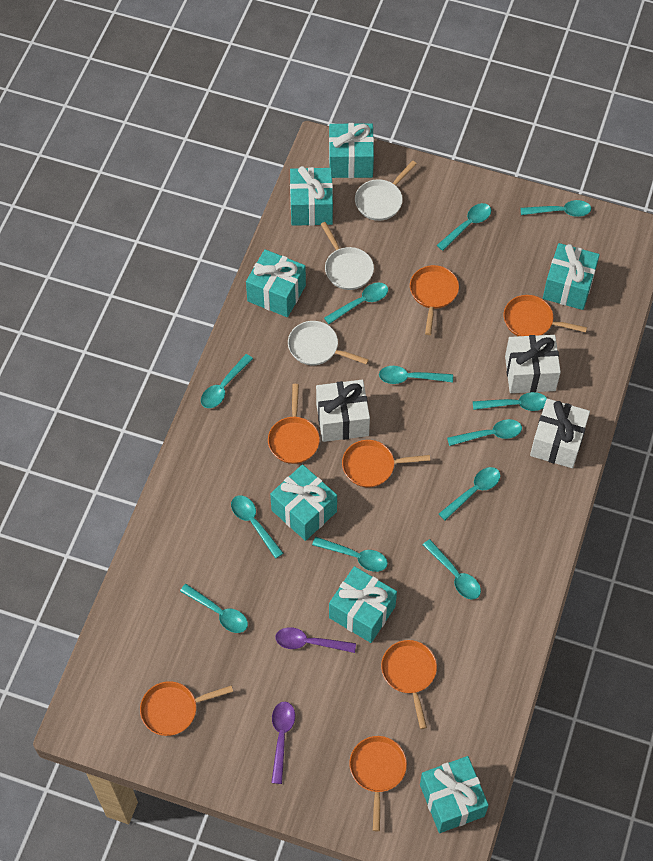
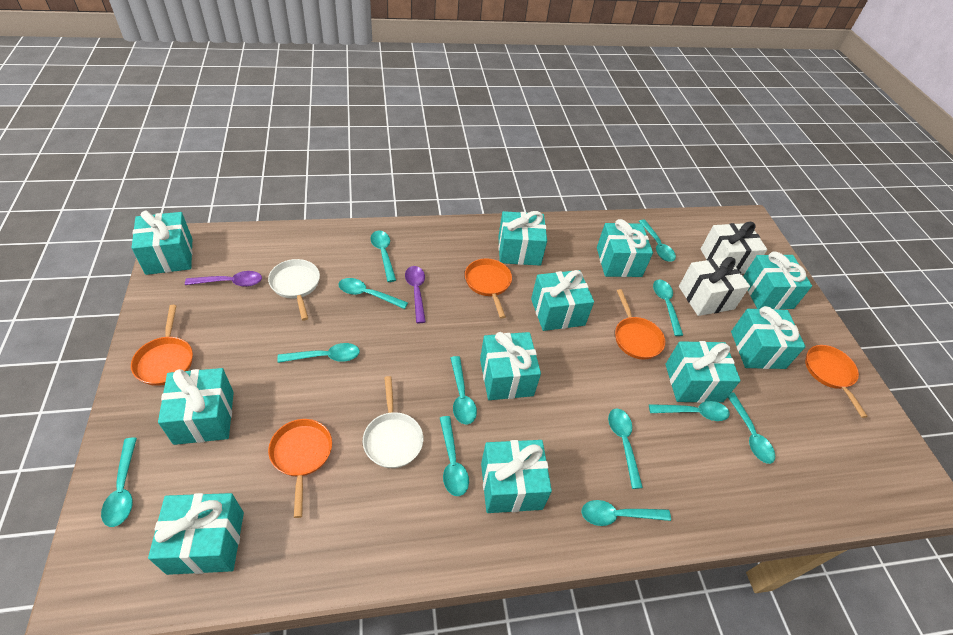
orange pan: [140,681,233,736] [268,384,320,464] [342,440,430,487] [349,736,407,831] [381,640,437,729] [410,265,459,335] [504,295,587,336] = 7 -> [131,305,193,386] [268,419,332,518] [465,259,512,319] [615,289,665,360] [805,345,868,418] = 5
turquoise gift: [246,249,306,317] [270,464,337,541] [290,166,333,226] [329,123,374,178] [329,566,397,643] [420,756,489,833] [543,243,600,310] = 7 -> [132,210,193,275] [148,493,244,575] [158,368,234,445] [480,332,541,400] [481,440,552,513] [498,211,547,266] [531,270,594,331] [597,219,653,277] [665,341,741,403] [731,306,806,369] [743,252,812,310] = 11
white gift: [316,380,370,442] [505,335,561,393] [530,399,590,468] = 3 -> [679,257,750,316] [701,222,767,274] = 2
white pan: [288,321,369,365] [321,222,374,290] [355,161,417,221] = 3 -> [268,259,320,321] [363,376,423,468] = 2

